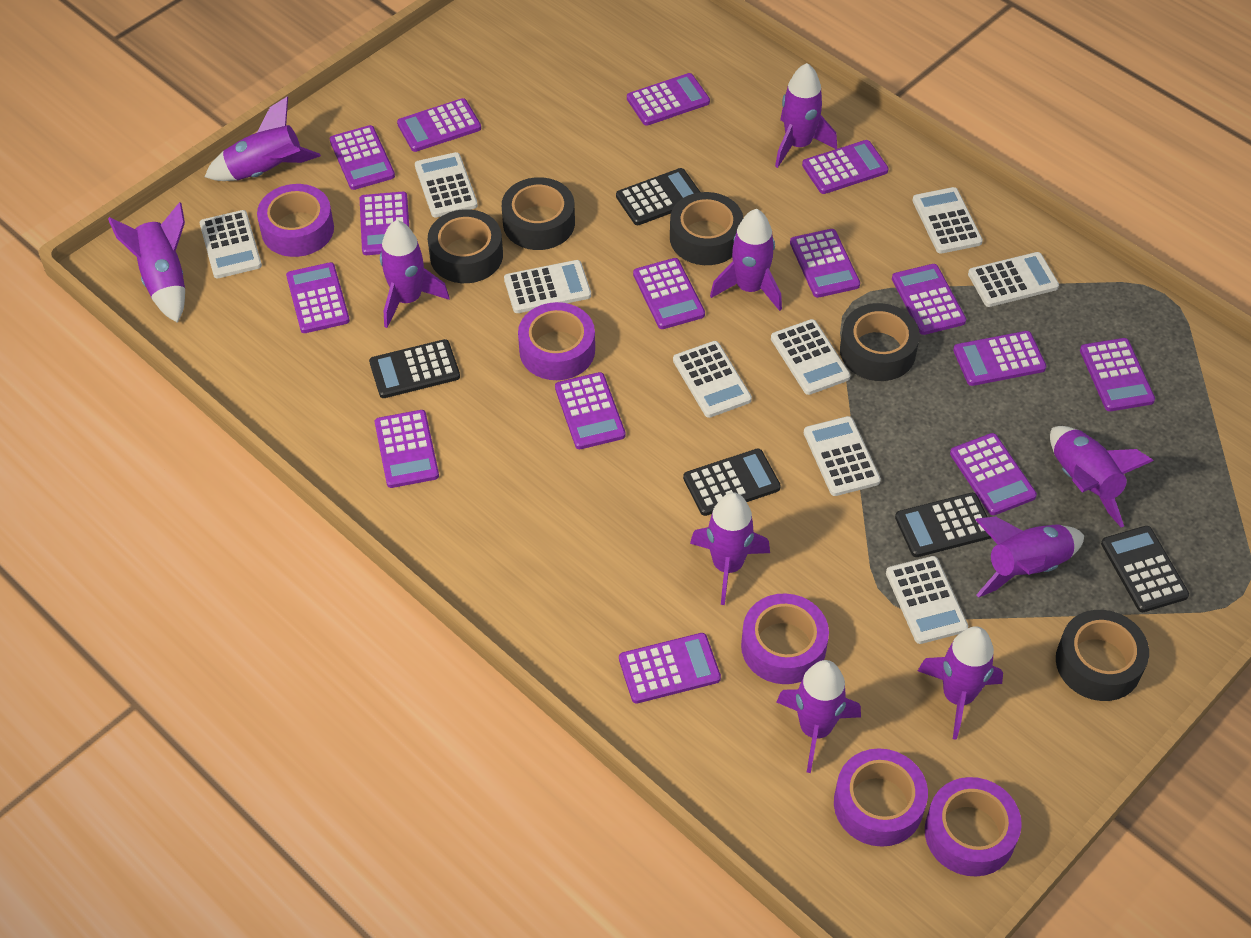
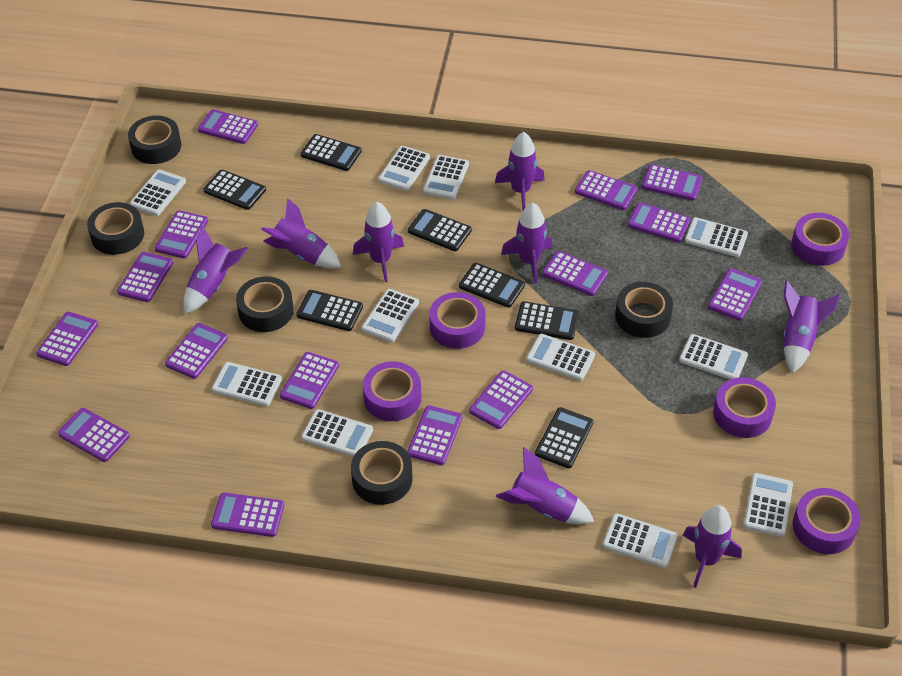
black calculator: [369,339,460,398] [616,168,700,225] [683,449,781,516] [895,493,991,557] [1101,526,1189,612] = 5 -> [203,170,266,210] [296,290,363,331] [301,134,362,171] [408,209,472,251] [459,263,525,308] [515,301,579,340] [535,407,594,468] = 7
purple rocket: [108,202,185,323] [204,97,321,181] [380,220,449,328] [690,492,770,605] [710,209,782,311] [775,63,837,168] [777,660,861,773] [918,626,1003,740] [975,517,1084,598] [1050,426,1154,527] = 10 -> [183,226,248,314] [261,198,341,268] [353,202,404,282] [495,132,545,210] [496,447,594,524] [501,203,552,284] [683,505,742,588] [784,280,840,373] = 8
white calculator: [200,210,262,278] [415,152,478,218] [504,260,591,313] [673,341,752,418] [771,319,851,395] [804,416,881,496] [886,556,968,644] [912,187,983,254] [968,252,1059,307] = 9 -> [130,170,186,216] [212,362,282,406] [301,409,373,457] [362,289,419,342] [378,146,430,191] [423,155,469,200] [526,334,595,381] [603,513,678,568] [679,334,748,379] [685,217,748,257] [744,473,793,537] = 11

